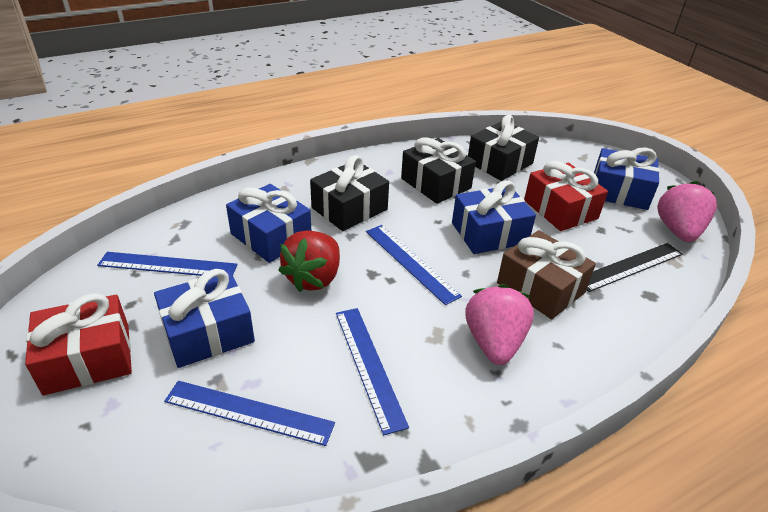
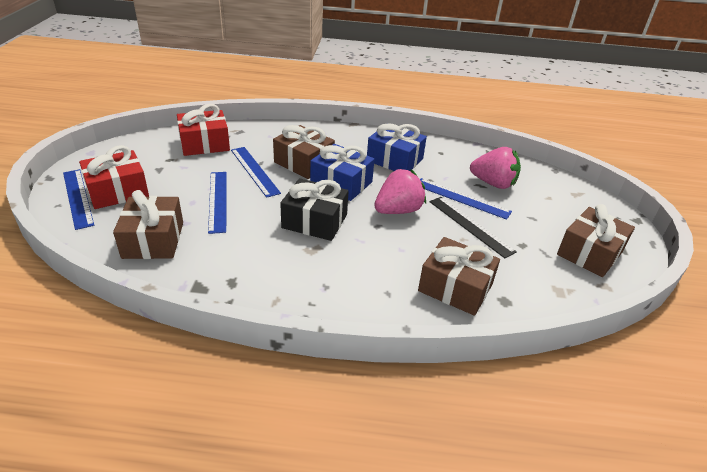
black gift: [310,155,389,231] [401,138,476,204] [468,115,539,181] = 3 -> [280,178,349,241] = 1
blue gift: [154,269,255,368] [226,184,311,263] [452,180,536,254] [594,147,660,210] = 4 -> [310,144,374,201] [367,123,427,171] = 2
brown gift: [497,230,596,319] = 1 -> [113,190,183,259] [273,125,335,179] [418,237,500,316] [557,204,635,277] = 4
red strawberry: [278,230,340,292] = 1 -> none = 0

